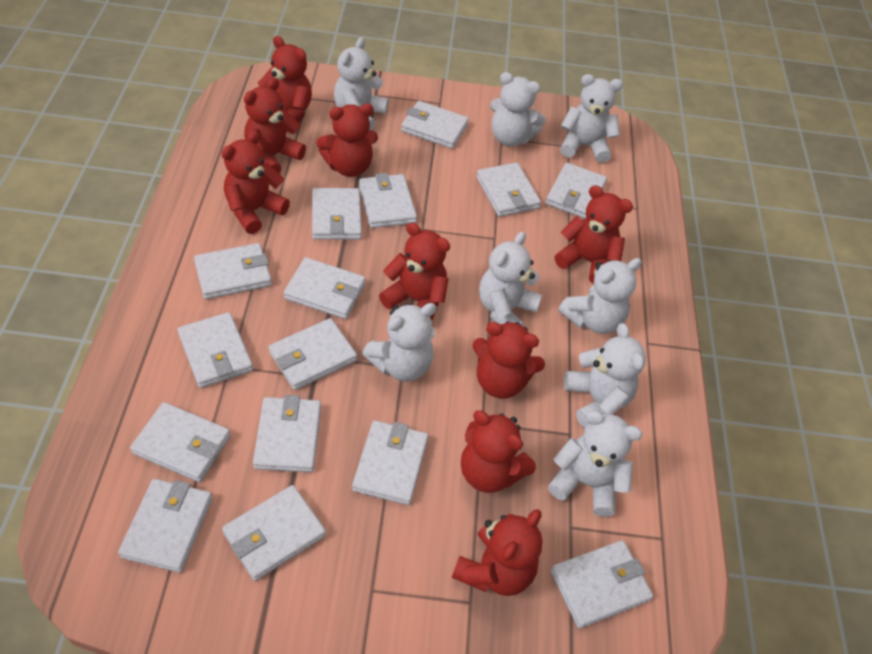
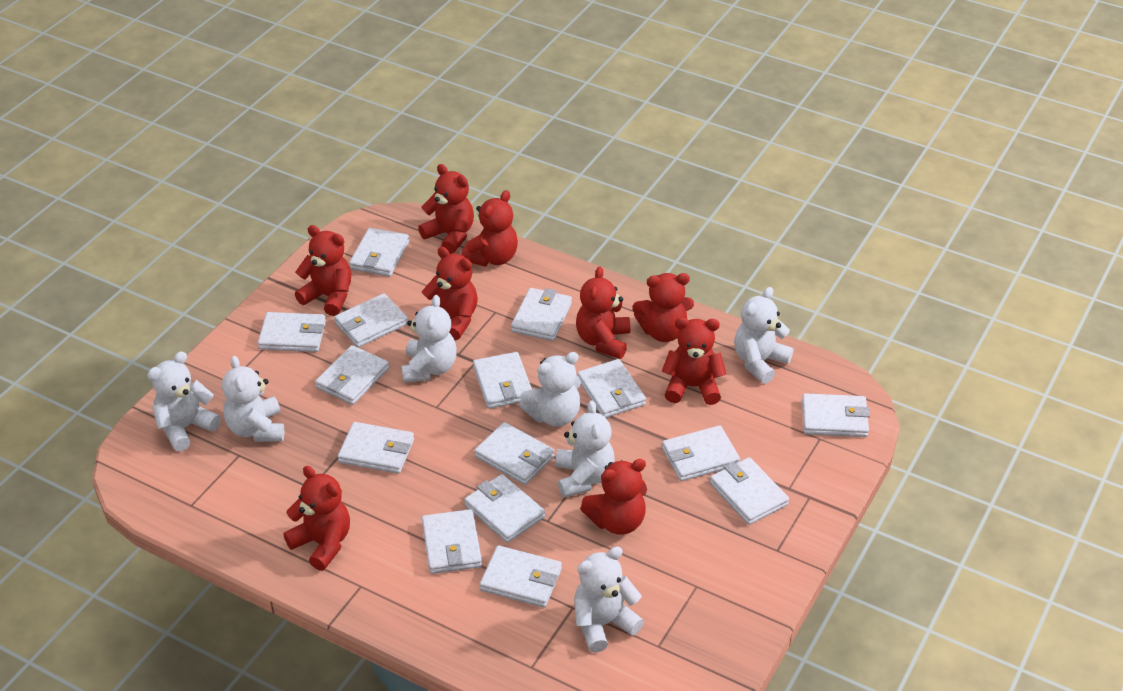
white teddy bear: [334,37,388,130] [362,303,436,382] [479,232,542,327] [490,72,546,147] [548,411,643,517] [558,258,642,334] [560,74,623,163] [564,323,646,428] = 8 -> [147,351,221,451] [222,356,284,442] [402,295,457,383] [519,352,581,427] [555,401,615,498] [574,546,644,653] [734,287,794,384] = 7

